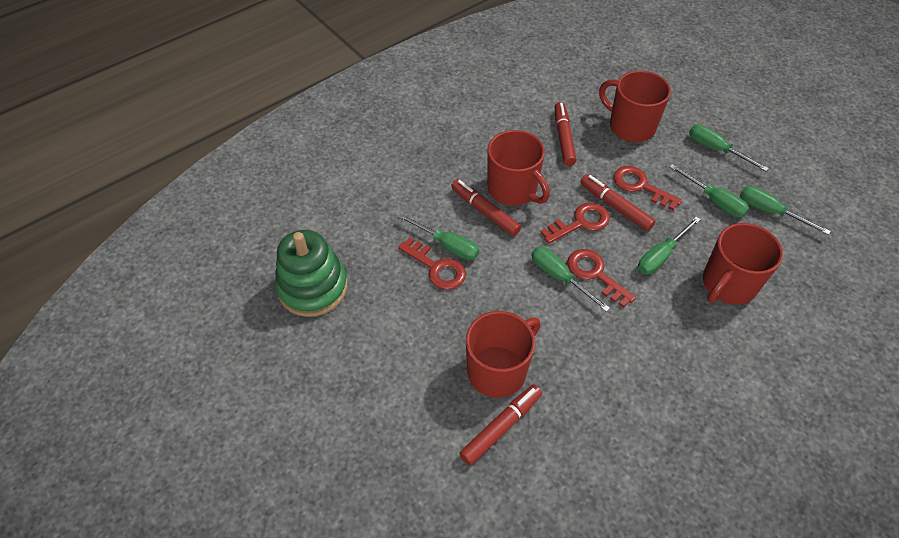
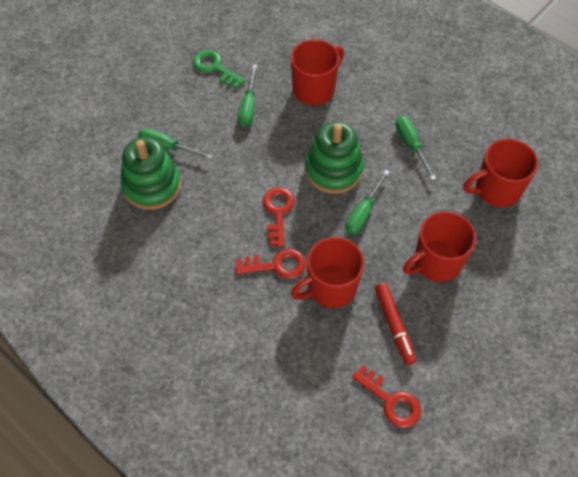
green key: none = 0 -> [193,50,245,89] = 1
green screwdriver: [397,213,479,260] [531,247,610,312] [638,217,701,275] [669,164,749,217] [689,124,769,171] [740,186,831,235] = 6 -> [138,128,213,159] [238,65,257,127] [345,170,389,235] [396,116,436,180] = 4
green stacking toy: [275,230,348,317] = 1 -> [121,137,181,210] [305,122,364,194] = 2
red key: [398,237,466,290] [540,203,610,244] [567,249,636,308] [613,166,682,210] = 4 -> [235,249,306,279] [263,187,295,247] [352,365,421,428] = 3
red marker: [451,179,521,236] [459,385,542,466] [555,102,576,166] [580,174,655,231] = 4 -> [375,283,416,365] = 1

